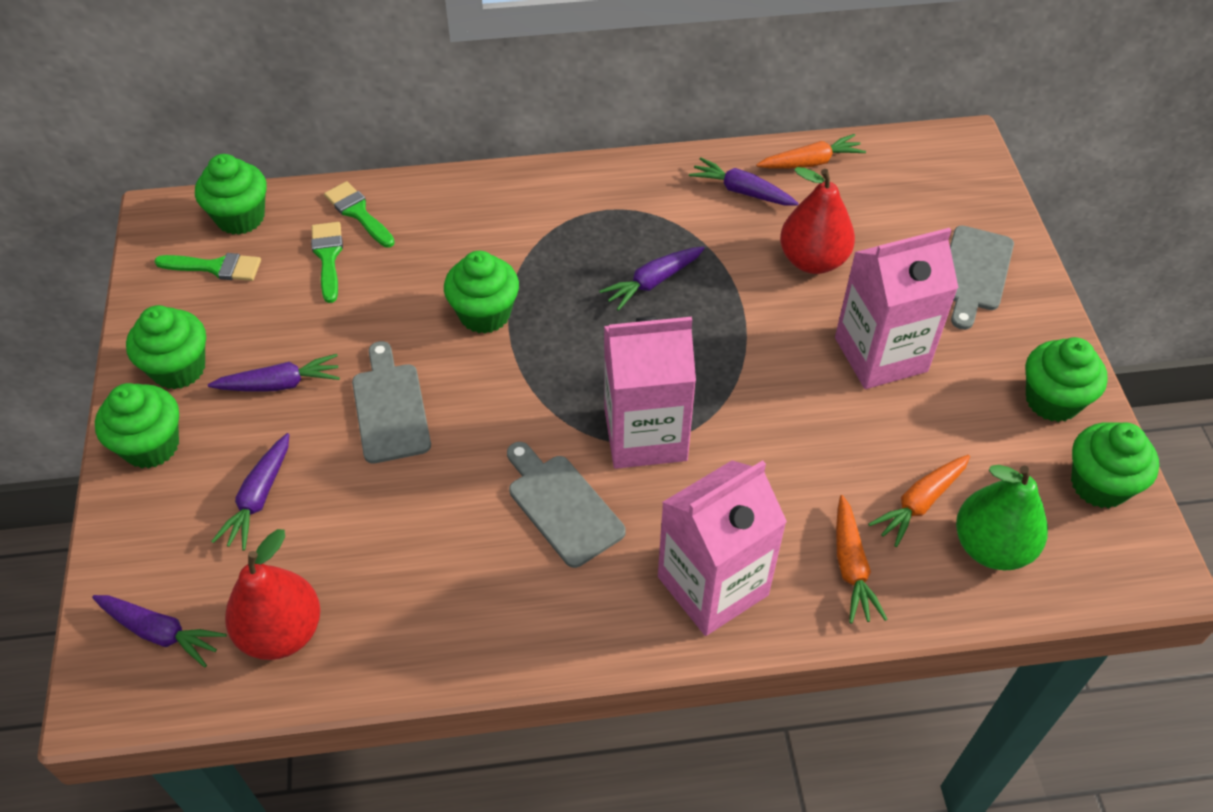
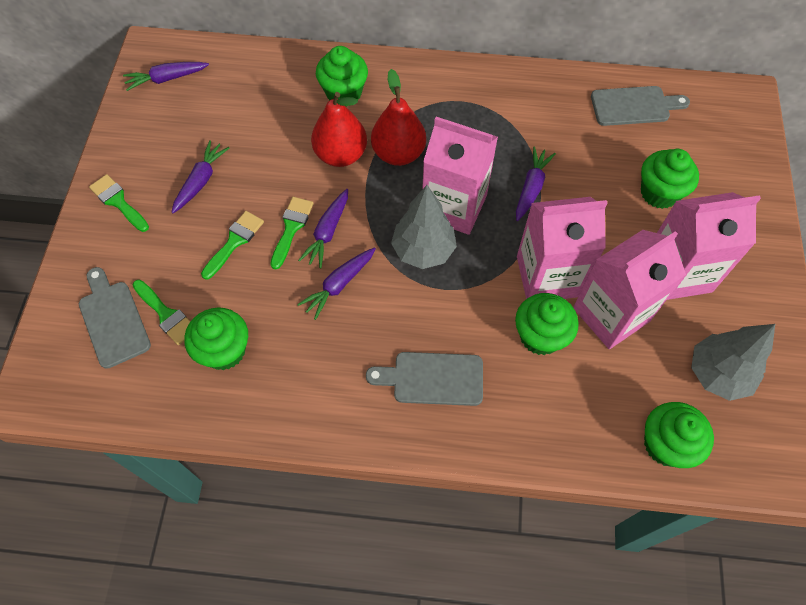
green brush: [154,253,261,281] [311,222,343,303] [324,181,395,248] = 3 -> [89,174,149,232] [133,280,190,345] [201,211,264,280] [270,197,314,269] = 4
green cupcake: [95,383,179,469] [126,305,206,390] [195,154,267,235] [444,251,519,334] [1026,337,1108,422] [1071,422,1159,508] = 6 -> [185,307,248,370] [316,46,368,100] [515,293,579,355] [641,149,699,209] [644,402,714,468] = 5
green pear: [956,465,1048,571] = 1 -> none = 0
grey tree: none = 0 -> [391,185,457,269] [691,324,775,401] = 2
orange carrot: [756,134,866,169] [836,495,888,624] [868,455,970,547] = 3 -> none = 0
pink carton: [604,316,696,469] [658,460,787,636] [835,228,958,389] = 3 -> [422,117,498,235] [517,197,607,299] [573,230,686,349] [657,192,761,300] = 4

